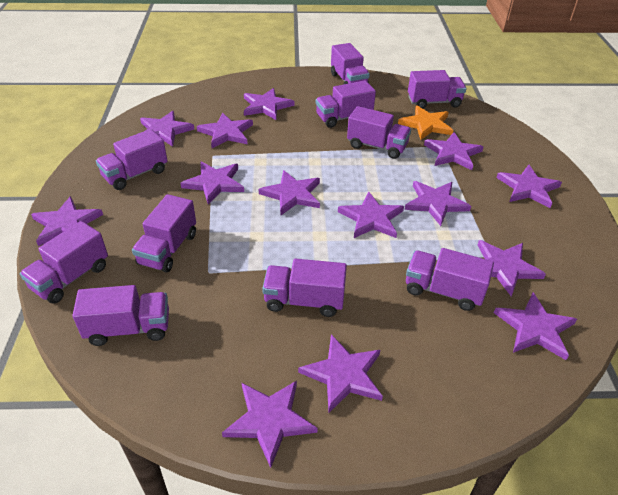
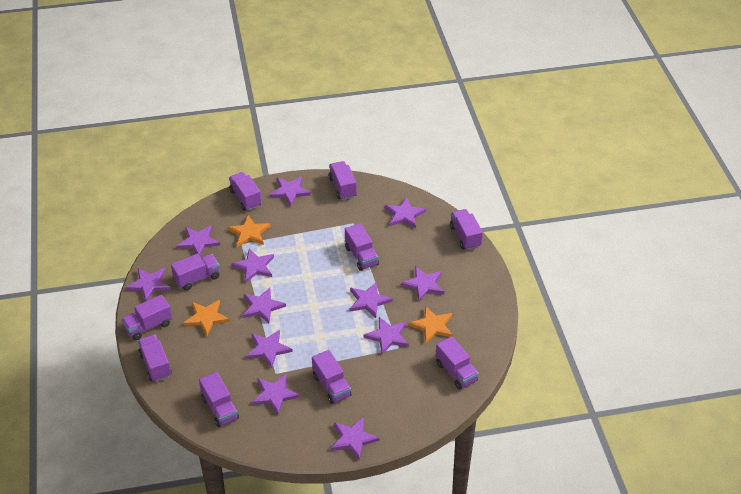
orange star: [398,105,454,140] = 1 -> [183,300,230,336] [228,215,270,247] [409,306,453,344] = 3
purple star: [31,196,103,246] [140,111,194,146] [180,162,244,205] [197,113,253,148] [222,381,318,468] [244,88,294,120] [259,170,320,215] [298,334,383,413] [338,192,404,238] [405,181,471,226] [424,132,483,170] [478,240,546,296] [494,292,577,360] [496,165,562,208] = 14 -> [126,268,171,301] [177,225,220,256] [231,248,274,282] [242,288,286,324] [246,330,293,368] [252,374,300,415] [269,176,311,206] [331,417,380,461] [350,282,393,318] [364,317,409,354] [385,197,426,228] [401,266,444,301] = 12

